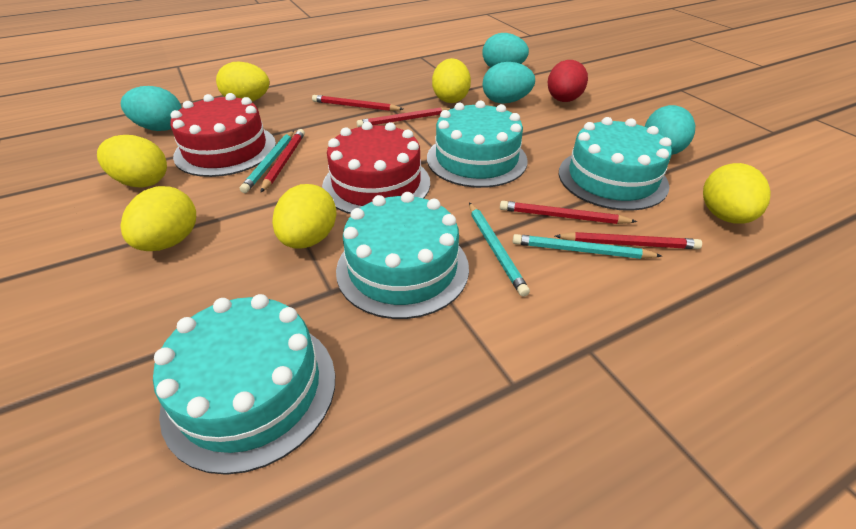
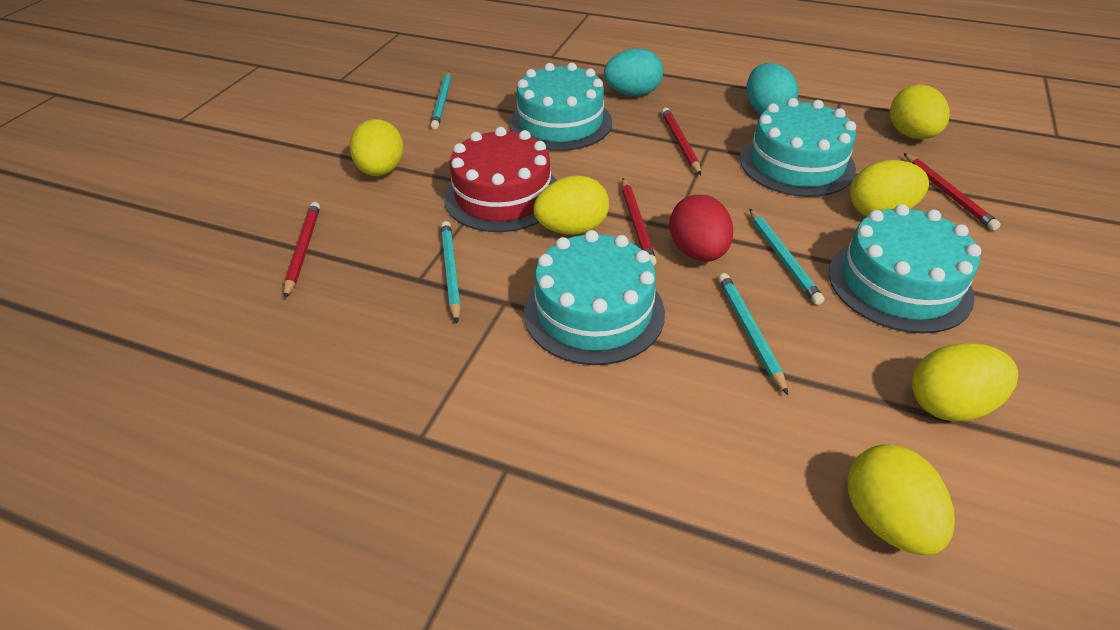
red cake: [170,93,276,177] [322,122,430,214] = 2 -> [444,127,557,232] = 1
red pencil: [260,129,305,193] [312,95,403,111] [357,107,453,127] [500,201,637,224] [555,232,702,249] = 5 -> [284,202,320,299] [622,178,657,266] [662,108,701,175] [903,153,1001,231] = 4
turquoise egg: [121,86,182,131] [482,33,529,67] [483,62,535,104] [645,105,695,155] = 4 -> [604,48,663,96] [747,63,798,115] = 2
turquoise pencil: [240,131,294,193] [469,203,530,297] [513,234,662,259] = 3 -> [431,72,451,129] [441,221,461,323] [718,273,788,395] [749,209,824,305] = 4

